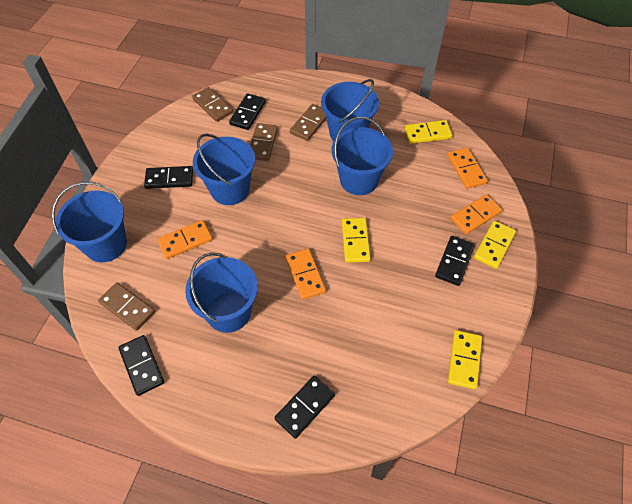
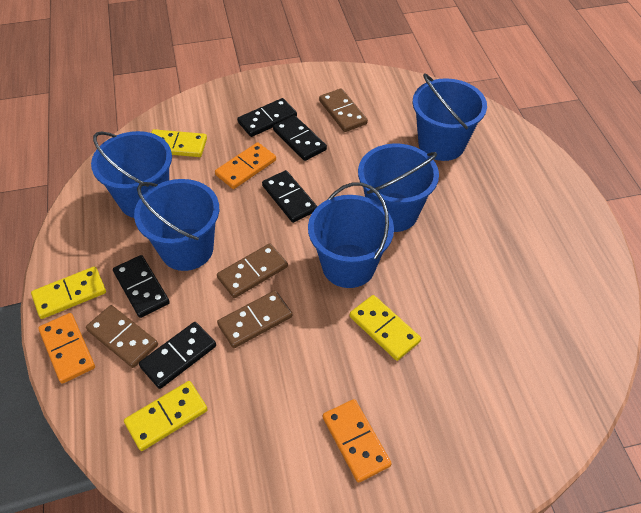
orange domino: [157,220,213,259] [286,248,326,300] [447,148,488,189] [451,194,502,234] = 4 -> [38,313,95,384] [215,142,276,189] [323,399,392,483] = 3

